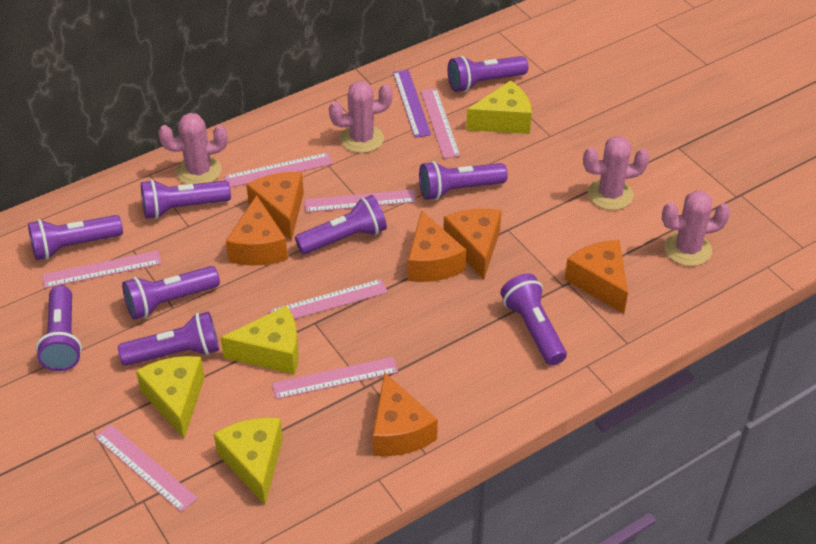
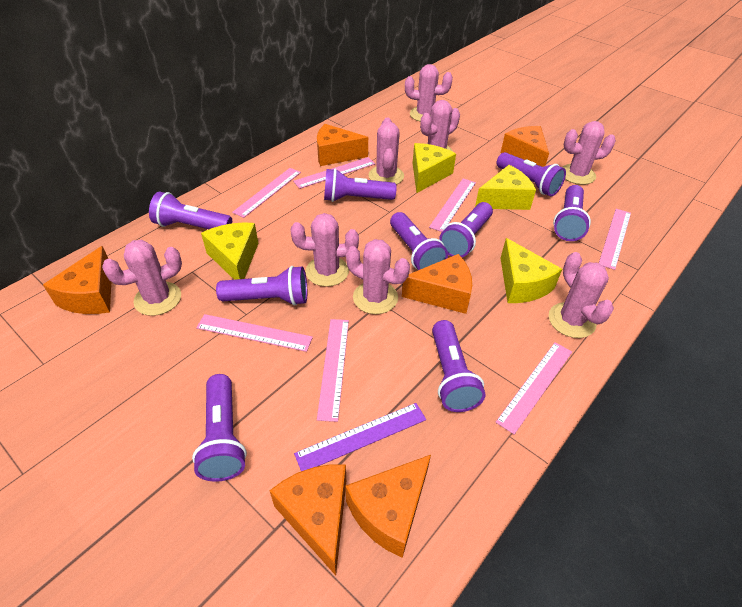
pink cactus: [158,113,228,184] [329,81,393,153] [583,136,650,210] [662,190,731,266] = 4 -> [102,240,182,316] [291,213,359,287] [346,239,410,314] [369,118,404,185] [405,64,453,122] [420,100,460,152] [549,252,614,338] [562,121,616,185] = 8

